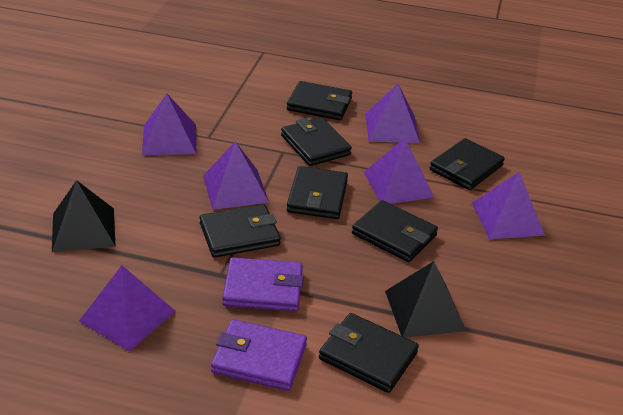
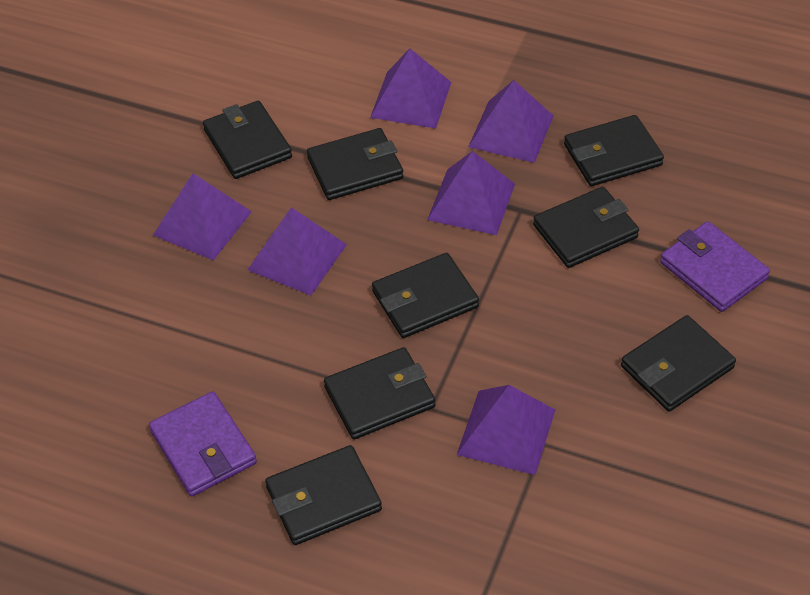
black pyramid: [52,180,116,252] [385,261,466,338] = 2 -> none = 0
black wallet: [200,204,281,258] [281,117,352,166] [287,81,352,120] [287,166,348,219] [319,313,419,393] [352,200,438,262] [430,138,505,190] = 7 -> [203,101,292,179] [265,445,382,545] [307,128,403,200] [324,347,435,439] [372,253,479,338] [533,187,639,268] [564,115,664,186] [621,315,736,412] = 8

